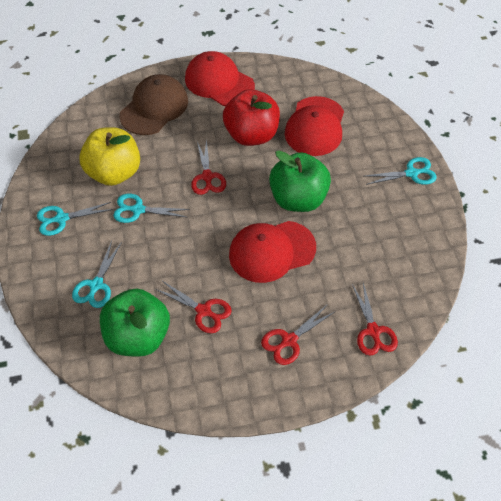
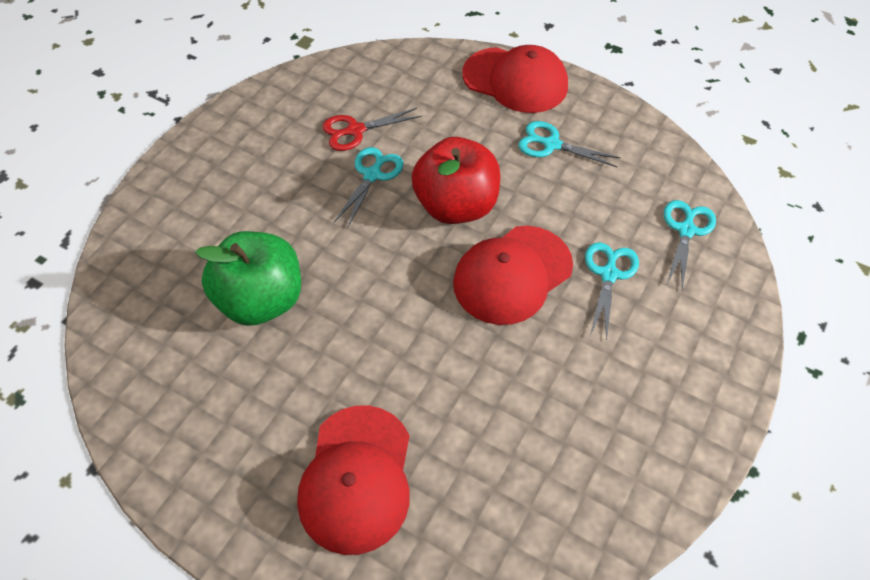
brown cap: [119,74,188,135] = 1 -> none = 0
green apple: [100,289,170,357] [269,151,331,212] = 2 -> [195,231,301,326] = 1
red scissors: [155,281,232,333] [191,139,226,195] [261,304,336,365] [352,283,398,356] = 4 -> [322,108,422,151] = 1
yellow apple: [79,127,140,186] = 1 -> none = 0

